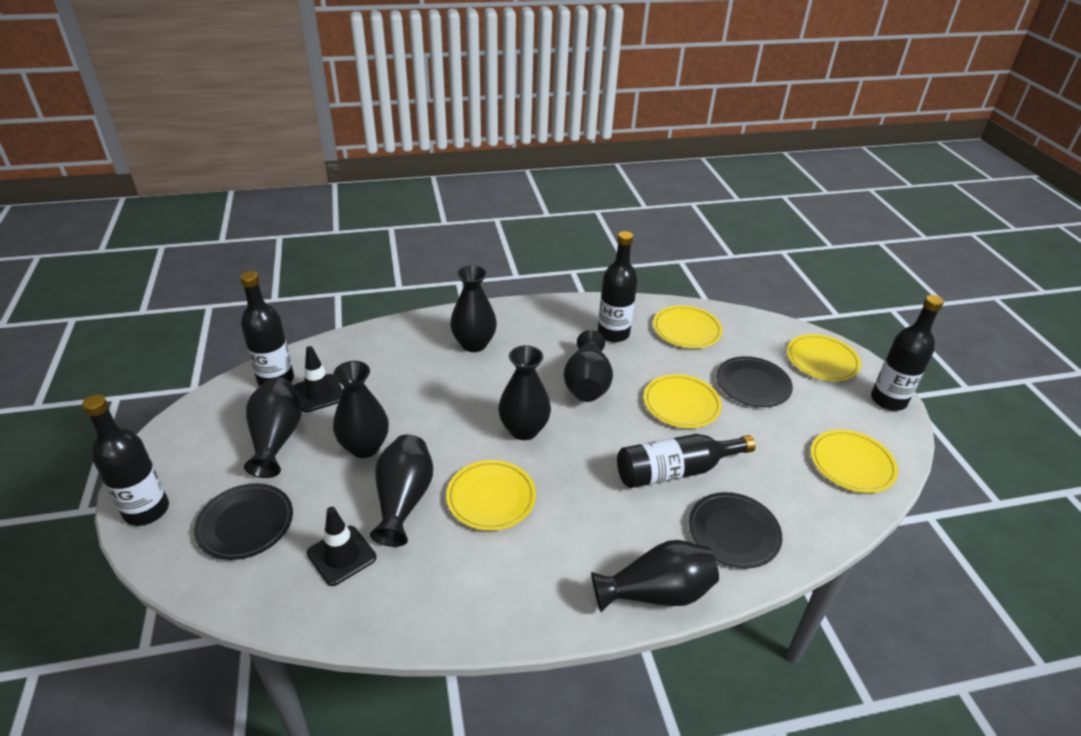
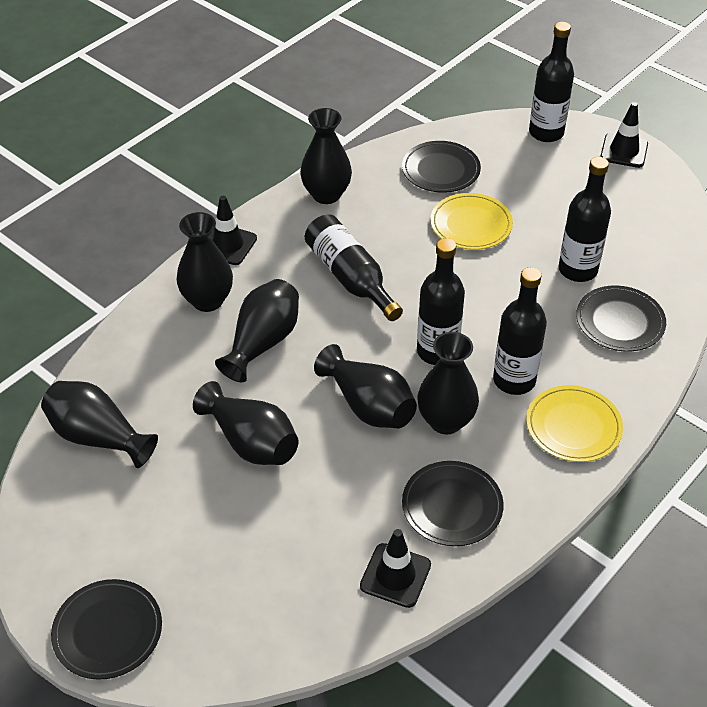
black plate: [194,483,293,560] [689,492,782,568] [716,356,793,407] = 3 -> [51,579,162,680] [402,141,481,193] [402,461,504,546] [576,285,666,352] = 4
black traffic cone: [294,346,343,412] [307,507,377,586] = 2 -> [210,196,257,265] [360,529,431,608] [600,102,648,168] = 3
yellow plate: [446,460,536,531] [643,374,722,428] [653,305,723,348] [787,334,861,381] [811,430,898,493] = 5 -> [430,193,513,250] [526,385,623,462] = 2

